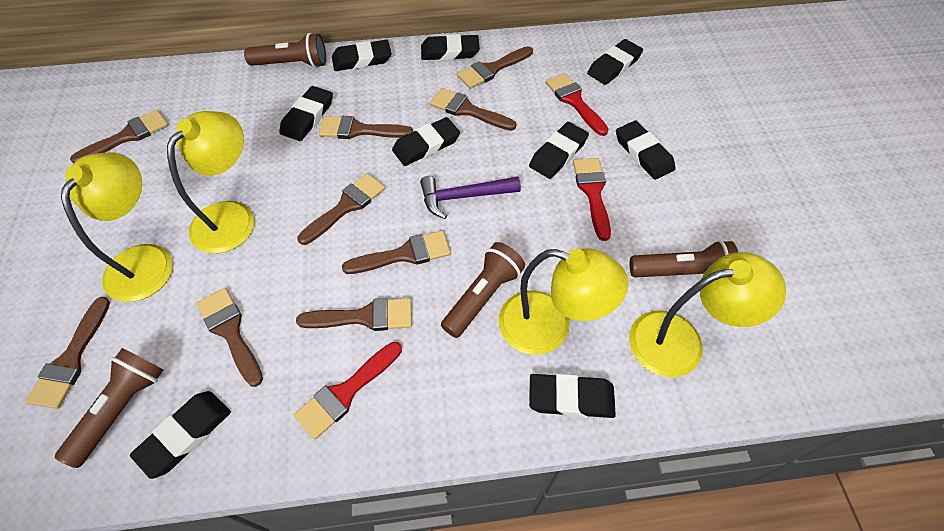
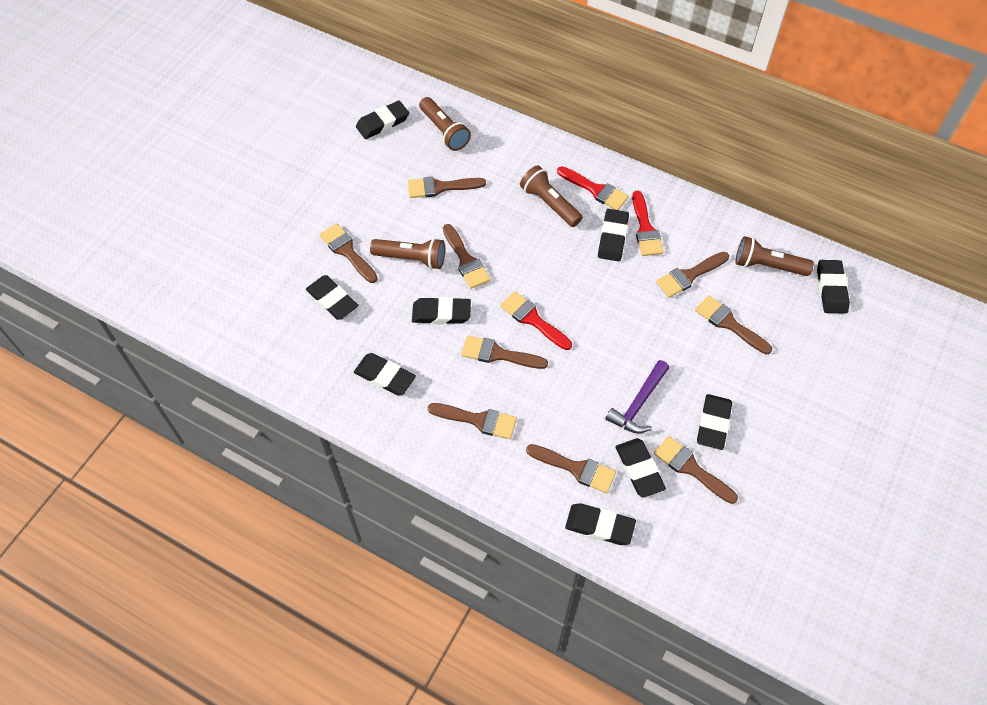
yellow lamp: [61,152,173,302] [167,111,254,254] [499,248,629,355] [629,252,786,377] = 4 -> none = 0

